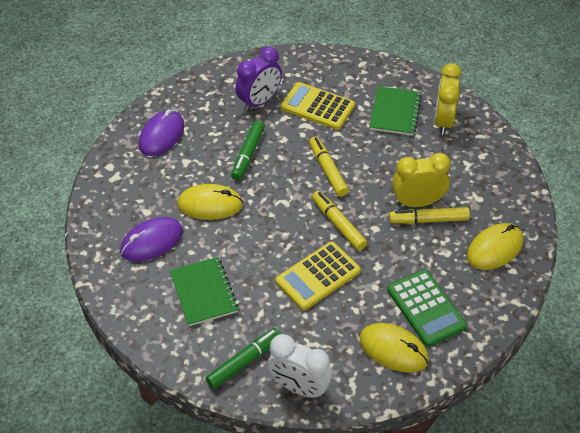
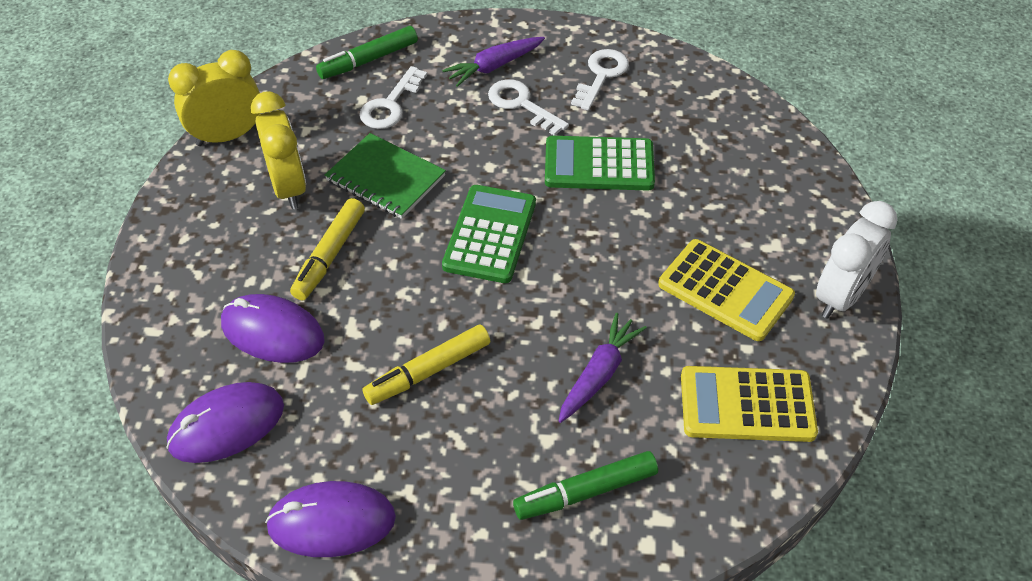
green calculator: [387,270,467,347] = 1 -> [442,185,536,283] [545,136,655,191] = 2
green notebook: [170,257,238,326] [369,86,422,136] = 2 -> [325,133,446,219] = 1
purple carrot: none = 0 -> [442,37,545,87] [559,313,647,423] = 2
purple clock: [235,46,282,111] = 1 -> none = 0
purple mouse: [120,217,183,262] [139,109,184,156] = 2 -> [166,382,284,463] [221,294,325,363] [265,481,396,557] = 3
white key: none = 0 -> [359,66,427,129] [488,79,569,136] [571,49,629,111] = 3
yellow marker: [309,136,349,197] [312,191,367,251] [389,207,470,224] = 3 -> [290,198,365,300] [362,324,490,405] = 2
yellow mouse: [177,184,243,220] [359,323,429,373] [467,223,523,270] = 3 -> none = 0

